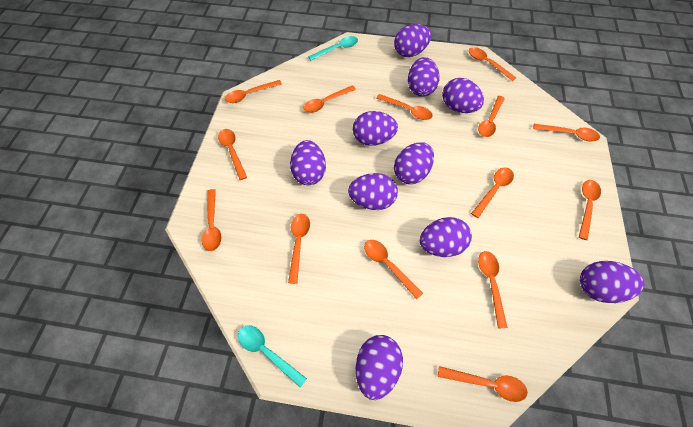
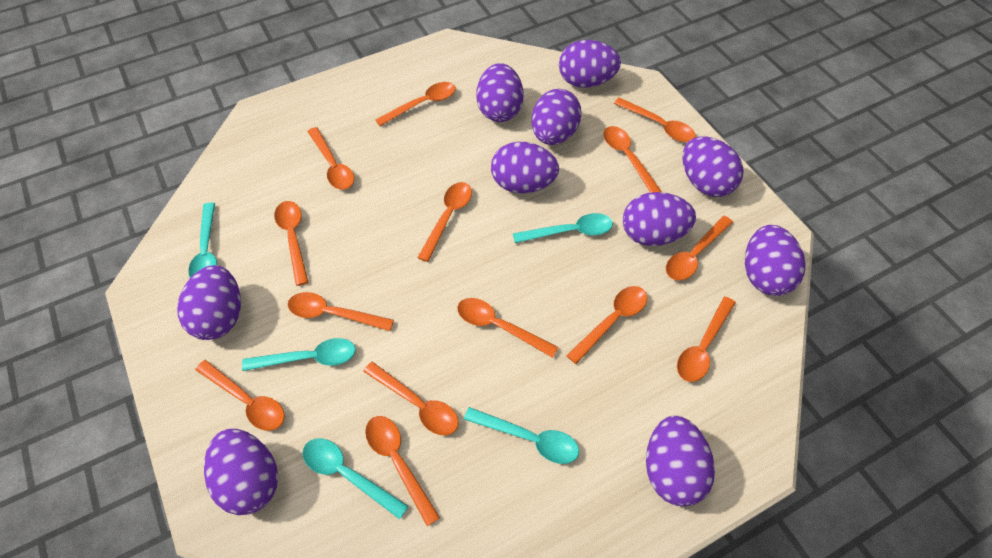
turquoise spoon: [238,325,307,388] [308,36,358,61] = 2 -> [189,203,217,278] [242,338,356,371] [303,438,409,519] [464,407,579,464] [513,213,613,243] = 5

